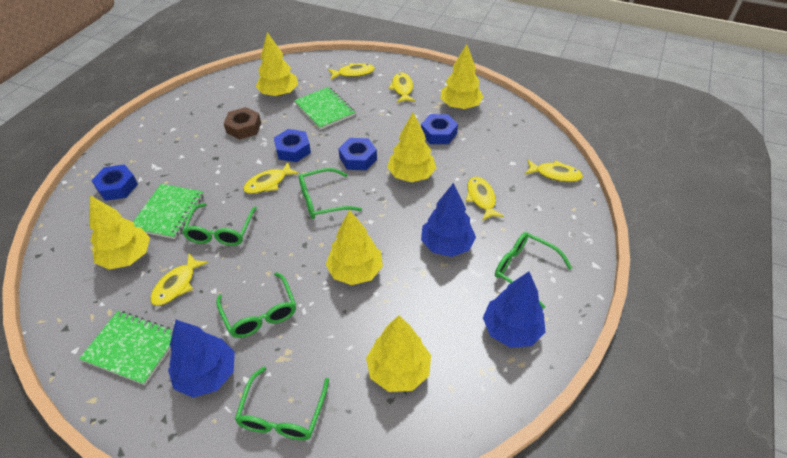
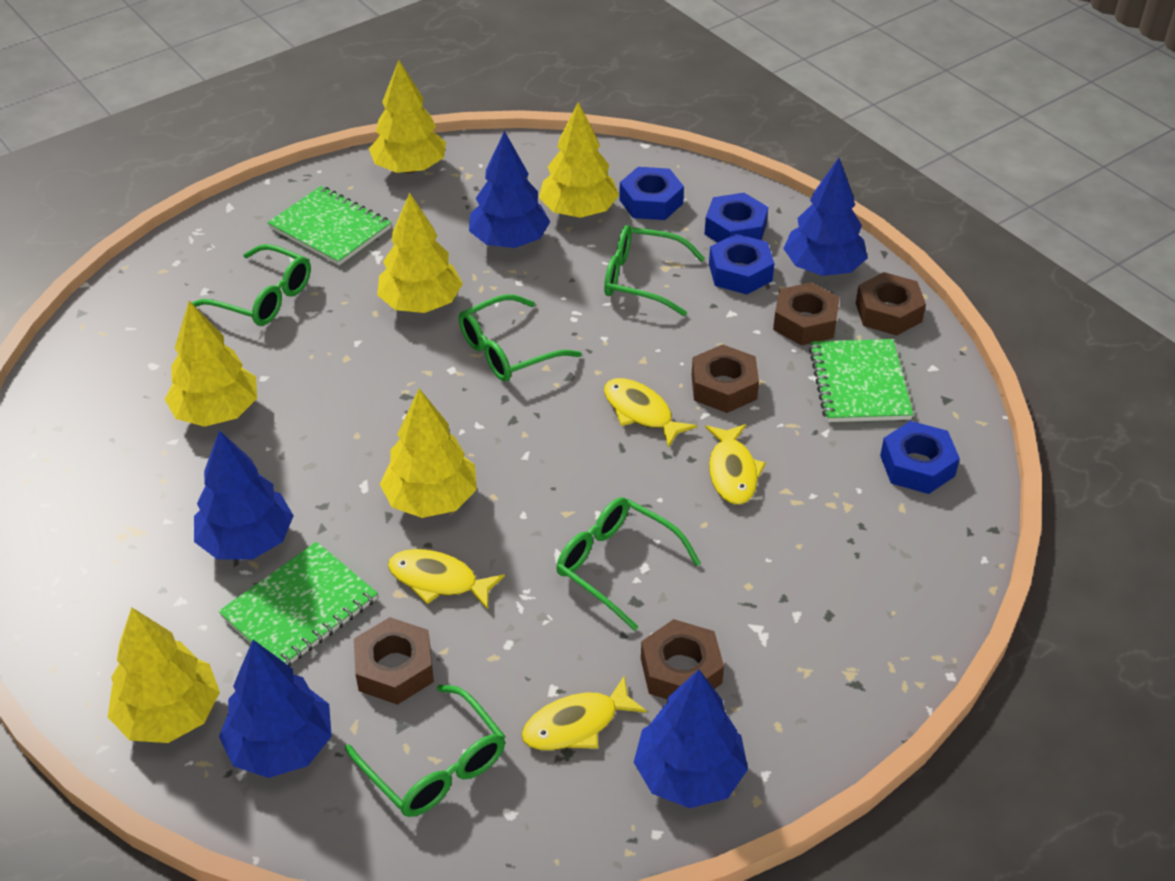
blue tree: [168,320,235,398] [421,183,476,257] [483,272,545,348] = 3 -> [194,430,294,559] [219,640,332,778] [469,131,550,248] [634,669,748,808] [783,158,867,276] = 5
brown nut: [224,107,261,140] = 1 -> [354,617,434,705] [641,619,724,700] [692,344,759,413] [773,282,840,346] [856,272,926,336] = 5
yellow fish: [150,254,208,306] [243,162,299,194] [328,63,375,80] [388,72,415,103] [466,177,504,221] [525,160,583,182] = 6 -> [388,549,505,610] [522,676,647,750] [604,378,697,448] [705,424,766,505] = 4

